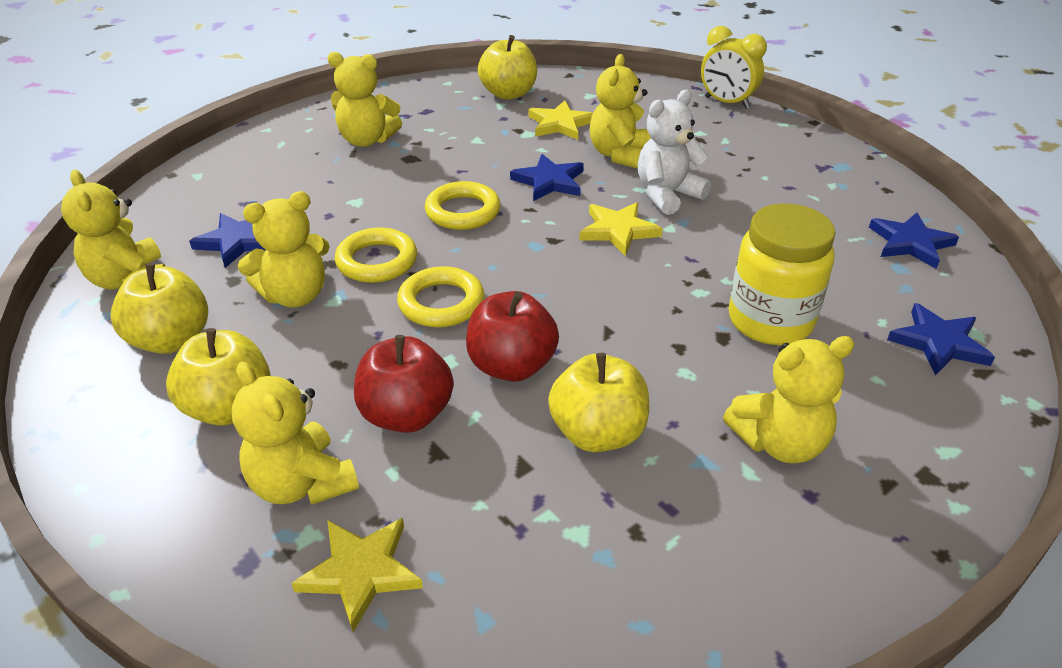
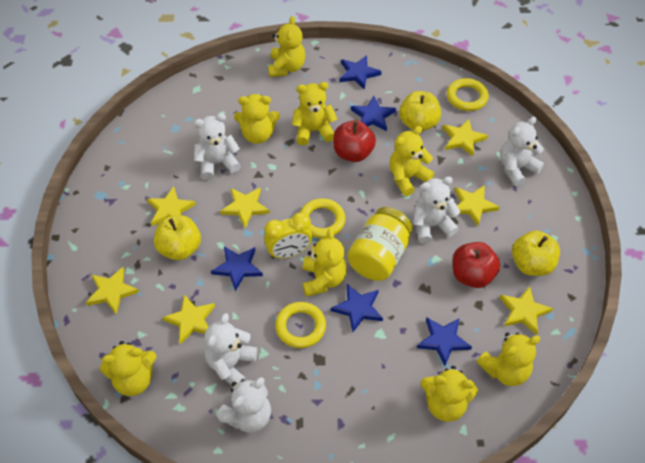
blue star: [189,213,265,268] [510,154,584,201] [869,213,959,269] [887,303,995,375] = 4 -> [211,246,263,291] [331,284,383,332] [339,55,382,90] [351,96,396,131] [417,317,472,366] = 5
white teddy bear: [638,90,711,215] = 1 -> [193,113,241,180] [204,313,258,385] [216,377,271,433] [413,176,460,244] [500,117,544,186] = 5
yellow apple: [111,263,208,354] [166,328,271,426] [478,35,537,100] [548,353,649,452] = 4 -> [154,215,201,260] [399,91,441,131] [512,230,560,276] = 3
yellow star: [291,518,423,632] [529,101,593,140] [579,202,663,256] = 3 -> [86,267,139,315] [147,186,196,226] [162,294,215,344] [220,187,270,228] [442,119,488,157] [455,185,500,226] [499,286,553,335] = 7
yellow teddy bear: [61,170,166,289] [232,362,359,505] [238,191,330,307] [327,52,402,147] [590,54,651,169] [723,336,855,463] = 6 -> [100,341,157,396] [234,94,280,144] [268,16,305,77] [292,82,337,145] [302,229,347,297] [390,126,434,196] [420,366,478,421] [476,332,540,386] = 8

